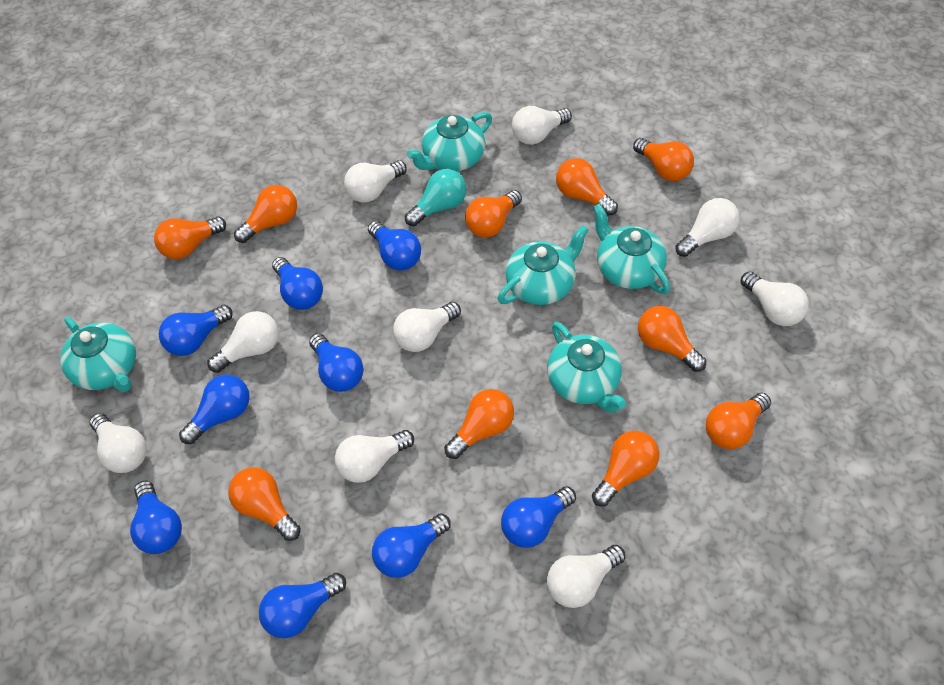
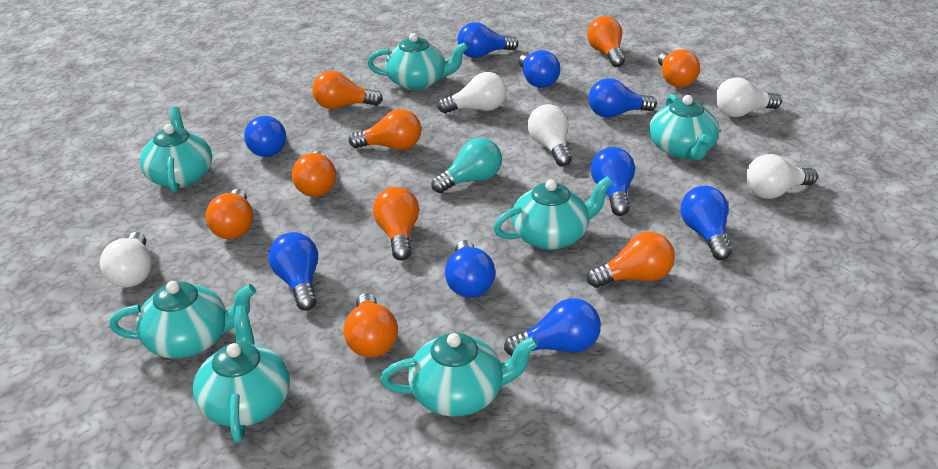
orange light bulb: [154,216,226,259] [228,467,301,541] [234,185,297,243] [444,389,514,459] [465,190,522,238] [556,158,618,216] [592,431,660,506] [633,138,694,181] [638,306,706,372] [706,393,771,449] = 10 -> [206,189,253,239] [292,151,336,197] [312,71,383,109] [344,293,398,358] [349,109,421,150] [373,187,419,260] [587,16,625,67] [587,232,675,288] [658,49,700,87] = 9
turquoise teapot: [60,317,136,392] [407,112,492,171] [497,225,589,305] [547,322,626,413] [593,203,670,294] = 5 -> [109,281,256,358] [140,107,212,193] [193,305,290,443] [367,33,468,90] [380,333,538,417] [493,176,613,250] [649,94,719,160] = 7
white light bulb: [90,413,147,473] [208,311,279,373] [335,430,414,483] [344,160,407,202] [393,302,461,352] [512,106,572,145] [547,545,626,608] [675,198,740,257] [741,271,809,326] = 9 -> [100,232,152,288] [438,72,507,113] [528,104,572,166] [716,77,782,117] [746,154,818,199] = 5

